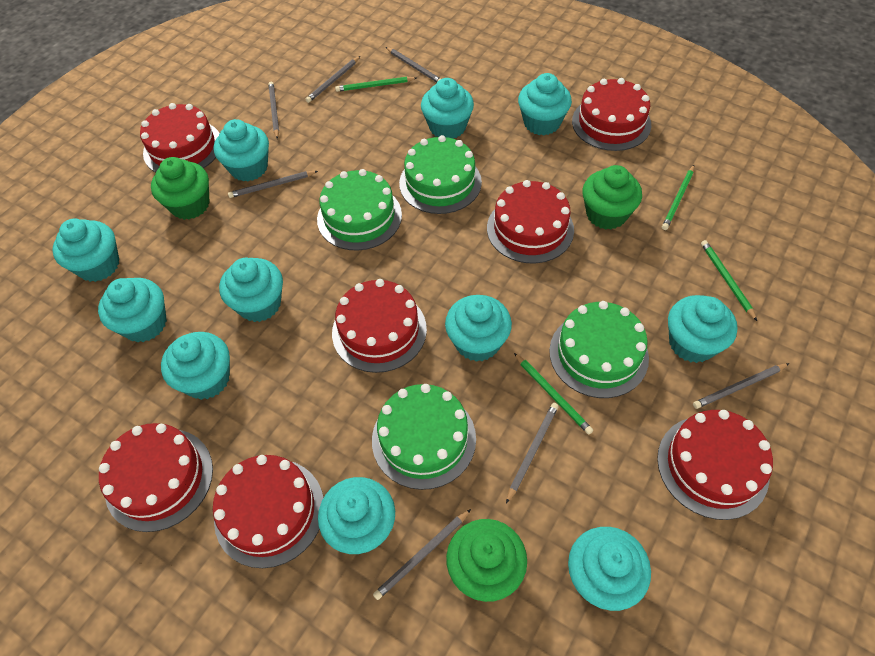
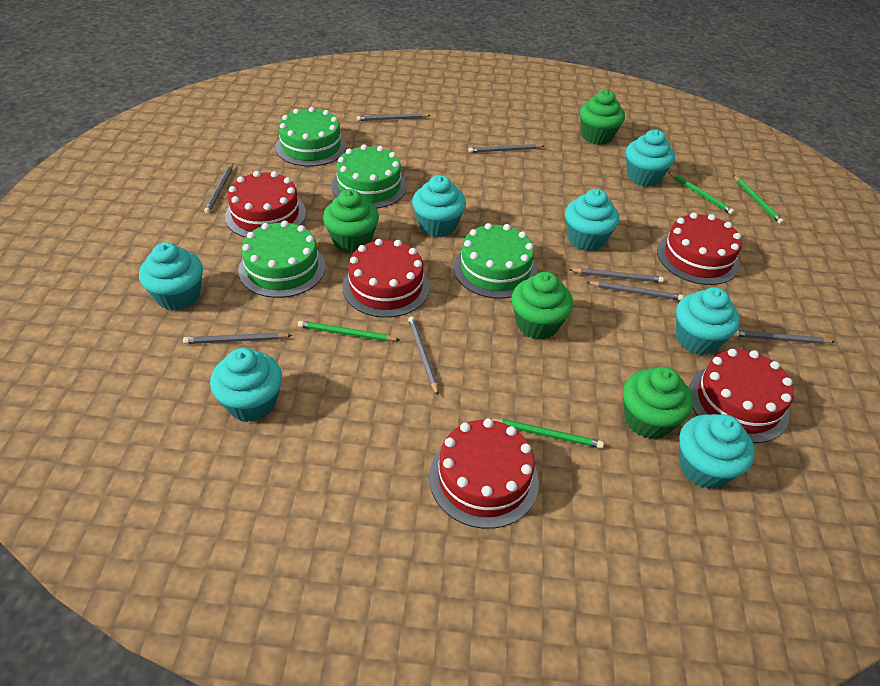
green cupcake: [151,157,210,220] [446,519,527,602] [582,165,642,230] = 3 -> [323,189,379,253] [511,272,573,340] [580,90,625,145] [623,367,693,439] = 4
grey pencil: [228,171,318,198] [268,82,279,139] [306,56,360,103] [373,509,471,600] [386,47,441,83] [506,403,559,504] [693,363,789,409] = 7 -> [183,333,292,344] [204,163,233,214] [357,113,431,121] [408,316,438,395] [469,144,544,153] [569,268,664,283] [586,281,684,301] [733,330,835,344] = 8
red cake: [99,423,213,532] [140,103,220,173] [213,455,324,568] [332,279,427,373] [487,180,574,263] [572,78,651,151] [657,410,773,520] = 7 -> [225,171,306,238] [342,239,430,318] [429,418,539,529] [657,213,742,285] [689,349,794,443] = 5
turquoise cupcake: [52,219,119,282] [98,278,167,342] [161,332,230,400] [214,119,269,181] [219,258,283,322] [318,477,395,554] [421,78,474,139] [445,295,512,362] [518,73,572,135] [568,527,651,611] [668,295,737,363] = 11 -> [139,242,203,311] [210,348,282,422] [412,175,466,237] [565,189,619,251] [626,129,675,187] [676,287,740,355] [679,414,755,489] = 7

